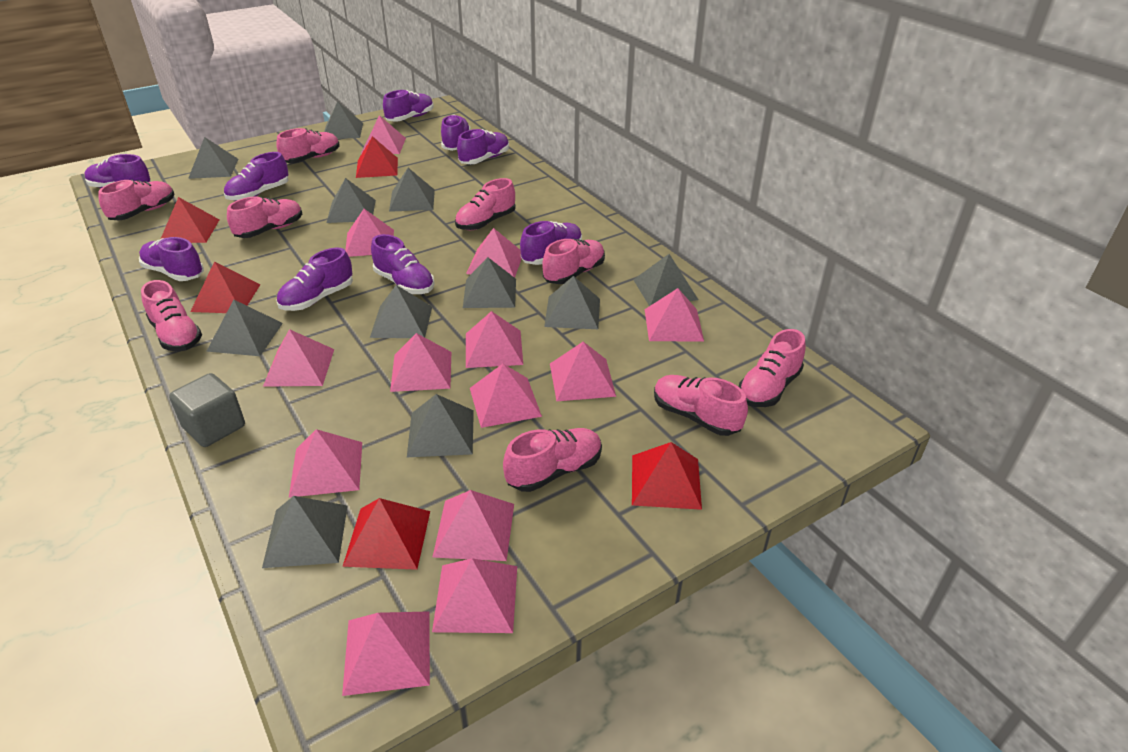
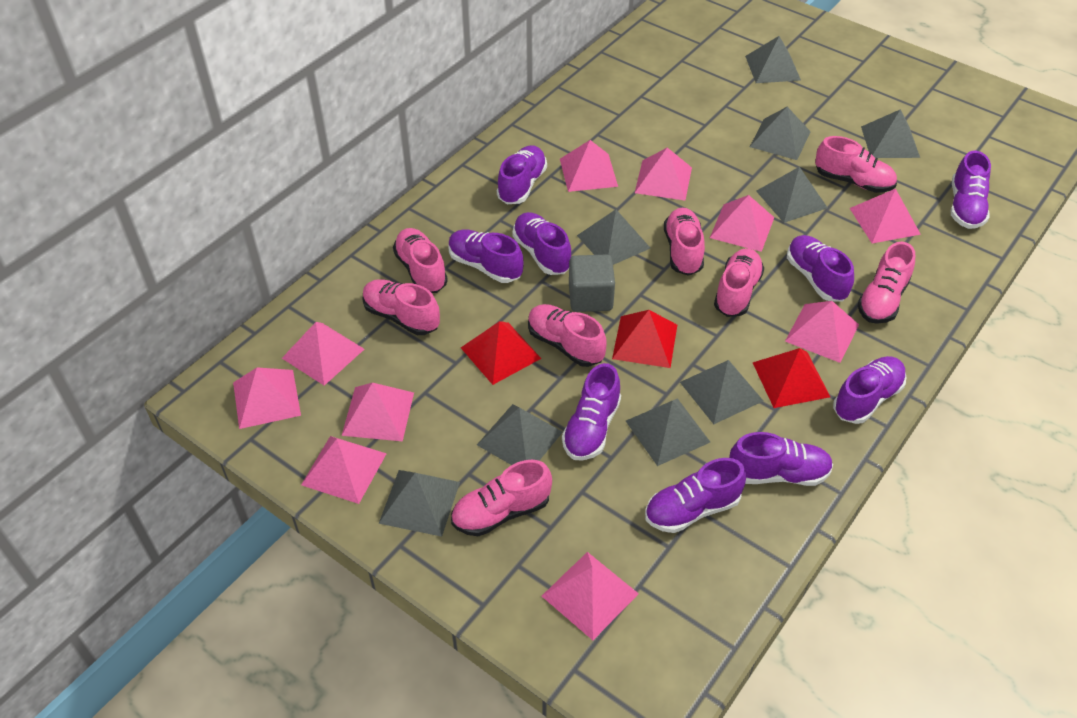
grey pyramid: [188,137,238,179] [206,300,283,356] [262,496,347,568] [324,101,363,139] [326,178,376,223] [370,285,432,338] [389,168,435,212] [407,394,474,457] [463,257,516,308] [544,276,600,329] [633,254,698,306] = 11 -> [379,470,460,537] [477,404,563,465] [577,210,650,265] [626,398,710,466] [680,360,763,424] [745,36,801,83] [750,107,811,160] [756,167,828,223] [861,109,920,158] = 9
pink pyramid: [263,329,334,387] [289,429,362,498] [342,611,430,696] [345,209,394,257] [361,115,406,154] [390,333,451,392] [432,490,514,561] [432,558,517,633] [466,228,522,278] [466,311,523,368] [470,364,542,428] [550,342,616,401] [645,288,704,341] = 13 -> [233,367,301,429] [282,322,364,386] [301,436,387,504] [341,383,414,441] [542,552,639,640] [560,140,618,192] [635,148,692,201] [710,195,774,252] [785,301,859,363] [850,189,921,243] = 10
pink shoe: [98,180,175,220] [141,280,202,351] [227,196,302,238] [276,128,340,163] [455,178,515,230] [503,428,602,492] [542,239,605,284] [654,375,748,436] [739,329,806,407] = 9 -> [363,279,440,335] [393,228,448,293] [451,460,552,536] [528,304,606,367] [664,208,705,276] [714,248,764,317] [815,136,897,193] [857,242,915,324] = 8
red pyramid: [161,197,220,243] [190,261,261,313] [342,498,430,570] [356,136,398,178] [632,442,702,510] = 5 -> [461,321,542,385] [612,310,677,368] [752,348,830,408] = 3

